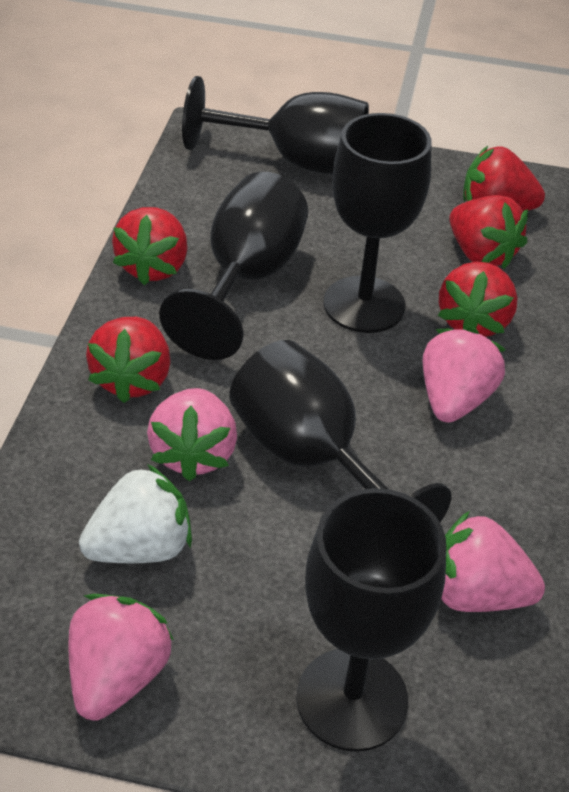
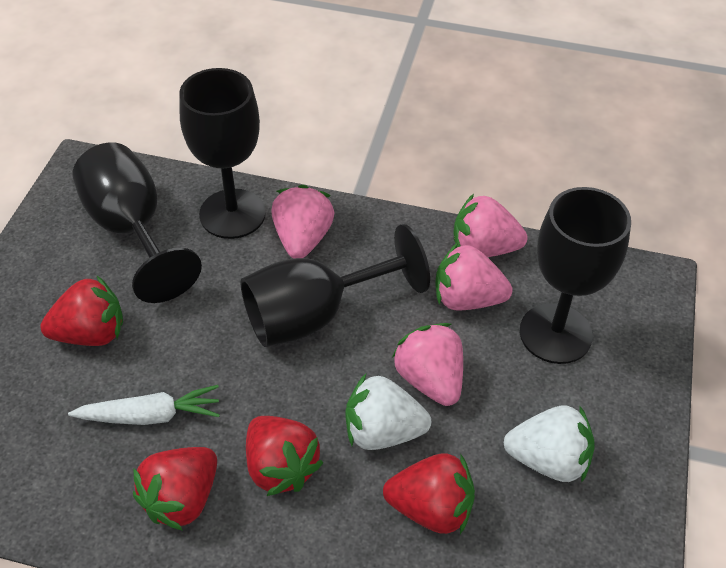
black goblet: [159,172,308,360] [182,76,369,174] [229,340,451,522] [296,488,446,752] [324,113,431,333] = 5 -> [72,143,202,303] [179,68,266,239] [241,224,430,347] [520,187,631,364] = 4
red strawberry: [86,317,171,403] [112,207,187,285] [438,262,518,337] [449,195,528,269] [463,146,545,211] = 5 -> [40,275,123,346] [133,447,217,531] [246,416,323,496] [383,453,475,534] = 4
white carrot: none = 0 -> [68,385,220,425] = 1
white strawberry: [79,464,192,563] = 1 -> [346,374,431,450] [504,406,595,483] = 2

